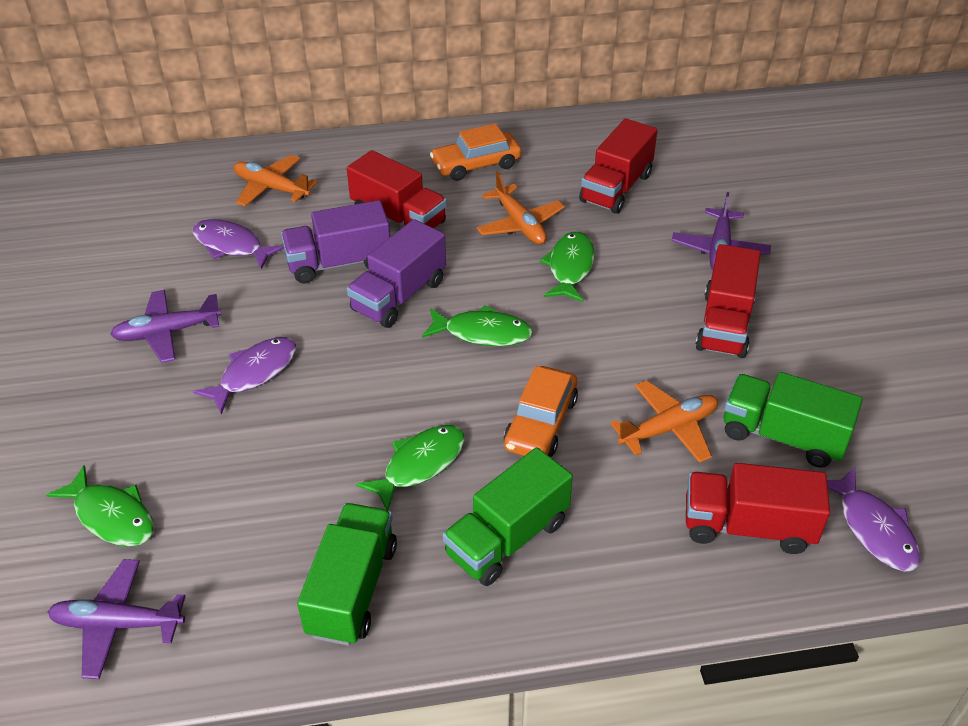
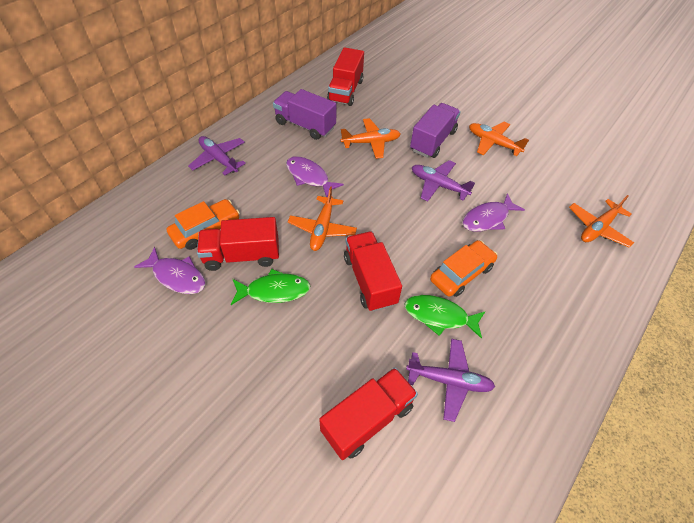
green fish: [46,465,154,547] [356,425,465,510] [422,305,533,346] [540,231,595,302] = 4 -> [231,269,310,305] [404,295,486,339] = 2
green truck: [297,503,397,646] [442,447,573,586] [724,372,863,468] = 3 -> none = 0
orange plane: [234,155,317,207] [476,171,565,244] [610,380,718,463] = 3 -> [288,186,357,251] [340,118,400,159] [469,122,529,156] [569,195,634,247] = 4

